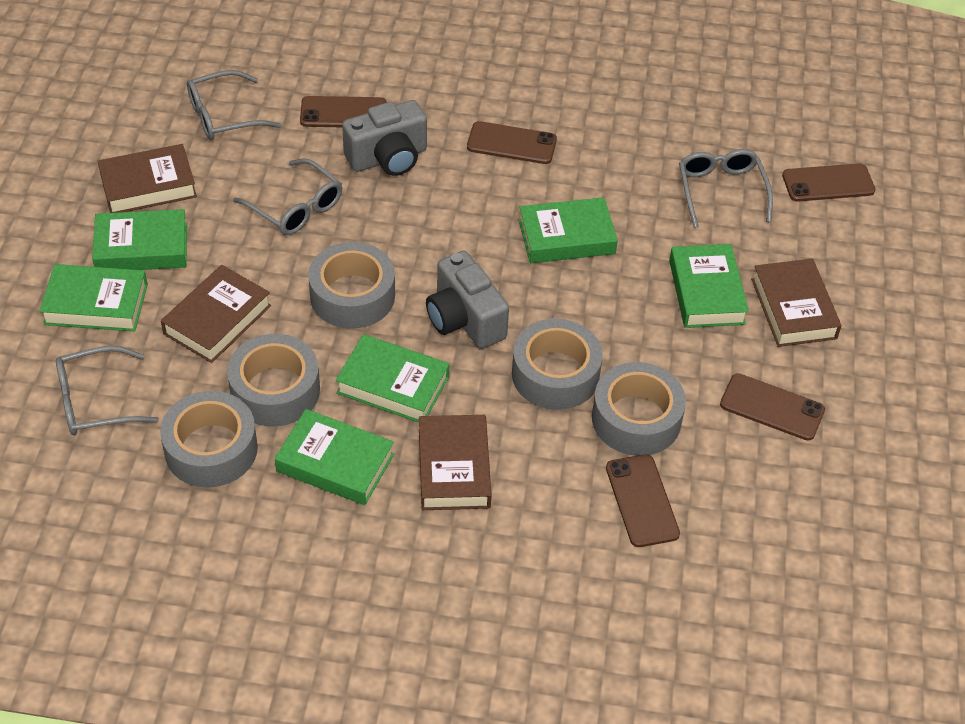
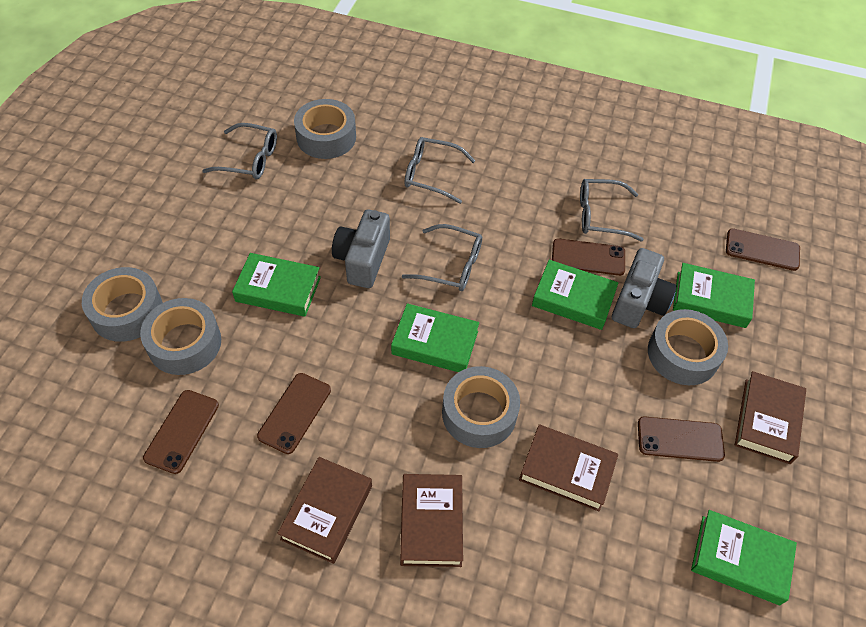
green book: [40,264,148,332] [92,209,187,270] [275,409,394,505] [336,334,449,422] [519,197,618,263] [669,244,749,328] = 6 -> [232,253,321,317] [391,303,479,372] [532,260,618,330] [673,263,755,328] [691,510,797,605] = 5

